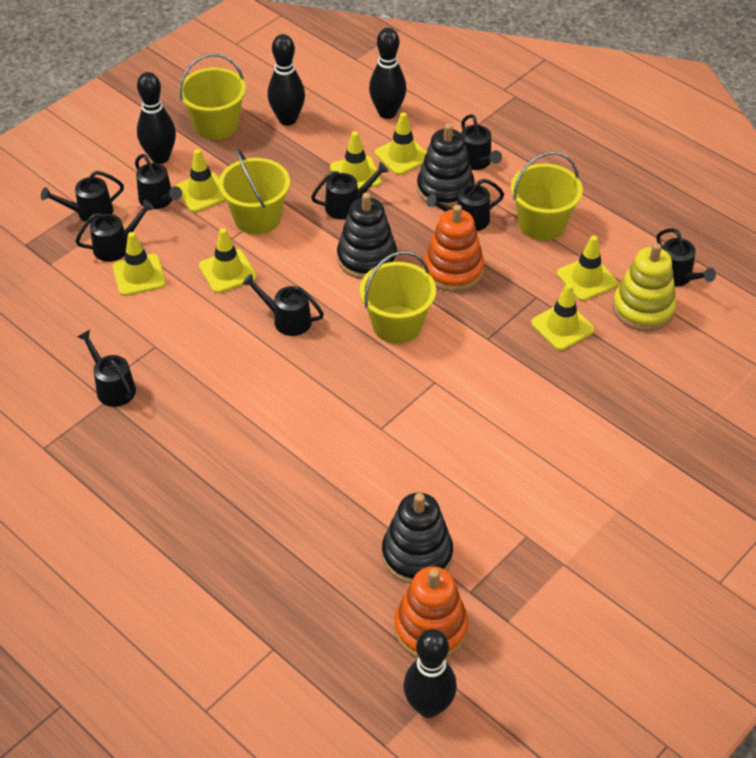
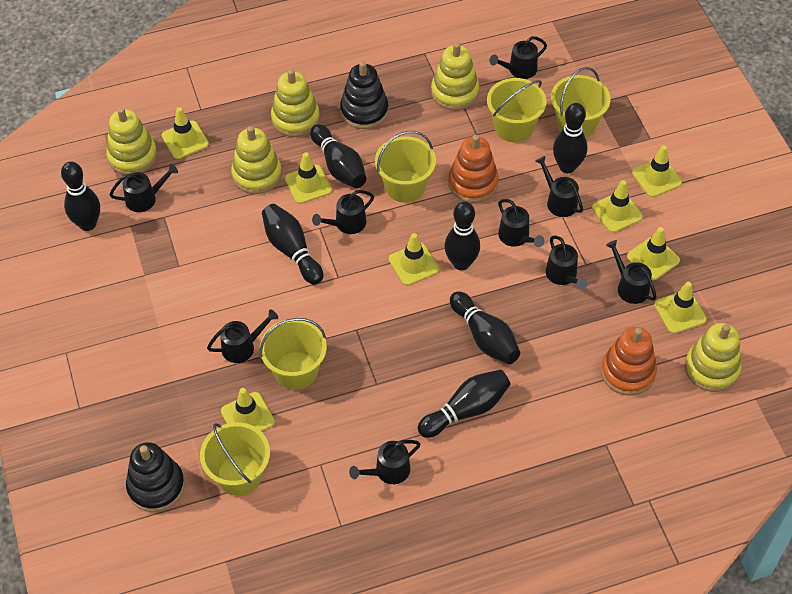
black bowling pin: [137,72,176,164] [268,34,305,126] [369,28,406,119] [403,629,457,718] = 4 -> [61,161,100,231] [262,204,323,285] [310,124,366,188] [418,369,511,438] [444,201,480,270] [450,291,520,364] [553,103,587,173] = 7
black stacking toy: [337,193,397,279] [382,493,453,584] [417,123,475,208] = 3 -> [126,442,185,512] [340,61,389,129] = 2
yellow bucket: [179,53,246,140] [218,148,290,235] [360,251,436,344] [511,151,583,241] = 4 -> [200,422,270,496] [259,318,327,390] [375,131,436,203] [487,78,546,142] [551,67,611,138] = 5
yellow stacking toy: [613,243,676,331] = 1 -> [106,107,157,175] [231,126,282,194] [271,69,320,137] [431,42,479,110] [685,323,742,392] = 5
yellow traffic cone: [113,232,166,296] [176,149,226,213] [199,228,257,293] [330,131,381,190] [375,112,427,175] [531,283,595,351] [557,235,618,301] = 7 -> [162,107,209,159] [221,388,275,432] [285,152,332,204] [389,233,439,286] [592,180,643,233] [627,227,680,280] [632,145,682,197] [654,282,707,334] = 8

